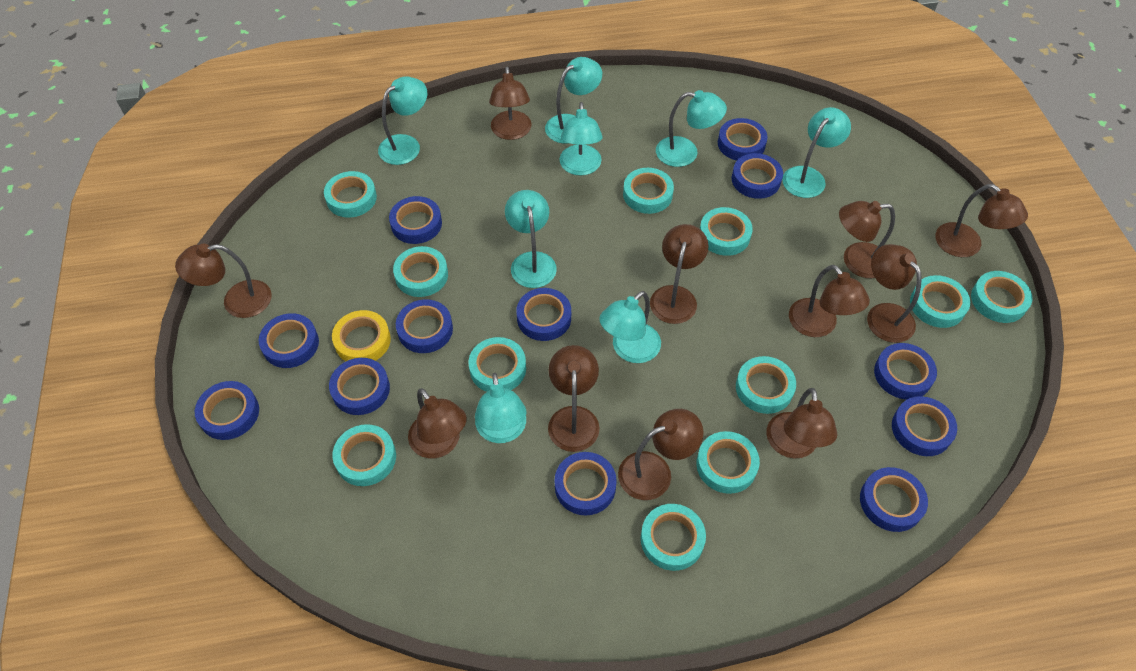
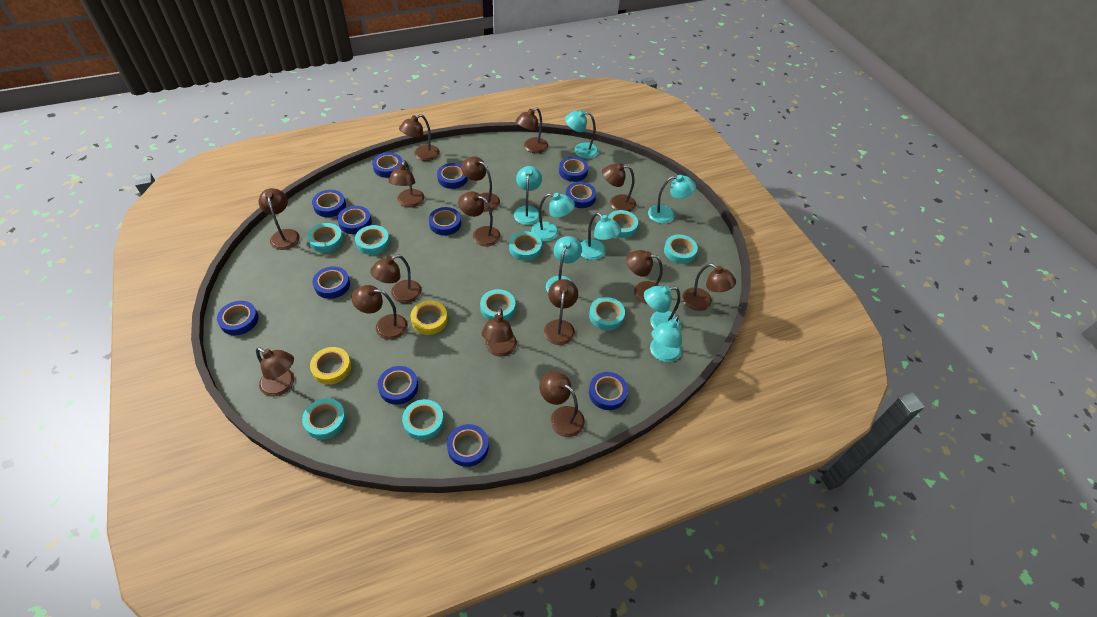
brown lamp: [175,244,272,318] [408,388,467,458] [489,67,532,140] [548,345,600,452] [618,409,703,500] [650,224,709,324] [766,388,838,459] [789,265,870,337] [839,201,895,278] [867,244,922,343] [935,184,1028,257] = 11 -> [256,347,294,397] [259,188,300,250] [351,285,408,340] [370,255,422,303] [388,160,424,208] [399,114,440,161] [458,191,501,246] [461,156,500,211] [481,308,517,357] [515,108,548,153] [539,371,585,437] [544,279,578,345] [602,163,636,212] [626,250,663,304] [682,263,736,311] = 15
turquoise tape: [324,171,377,218] [332,424,396,486] [393,246,448,297] [469,337,526,392] [623,168,674,214] [641,504,706,571] [696,431,760,494] [700,207,753,256] [736,356,796,414] [910,275,970,328] [971,271,1033,323] = 11 -> [302,398,346,439] [307,223,343,253] [355,225,390,255] [402,399,444,440] [480,289,515,321] [509,231,542,261] [589,297,625,330] [608,210,638,238] [664,235,698,264] = 9
yellow tape: [332,310,391,361] = 1 -> [310,347,351,384] [411,301,448,335] = 2

